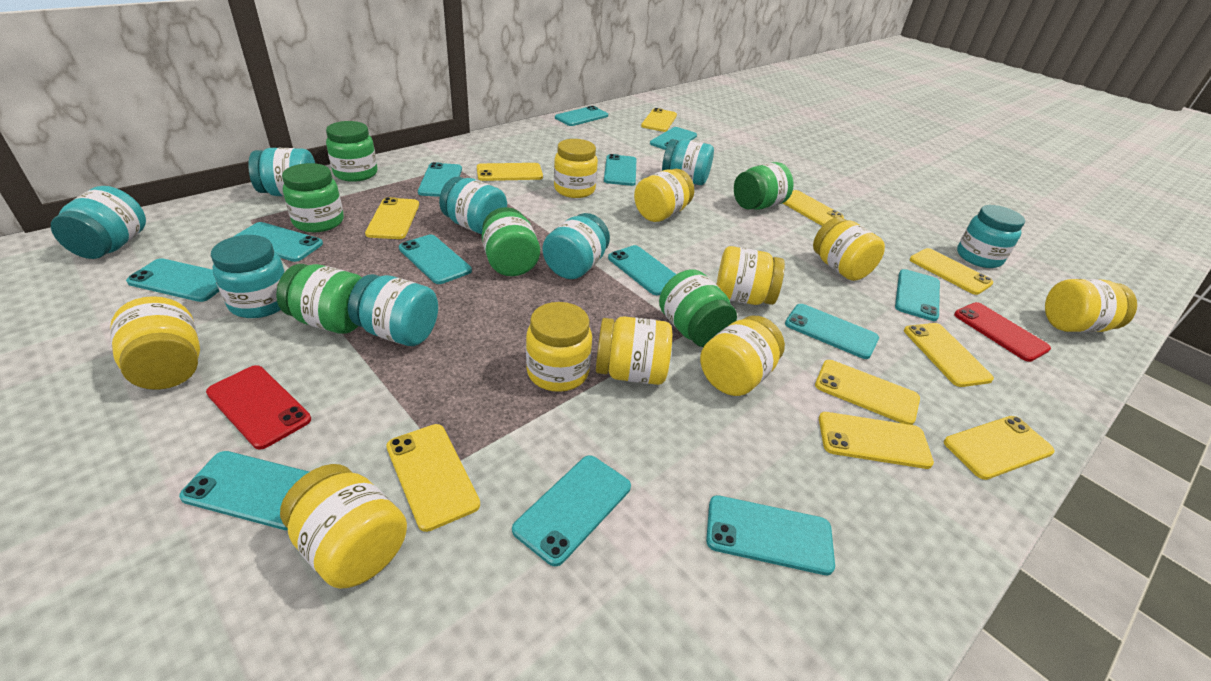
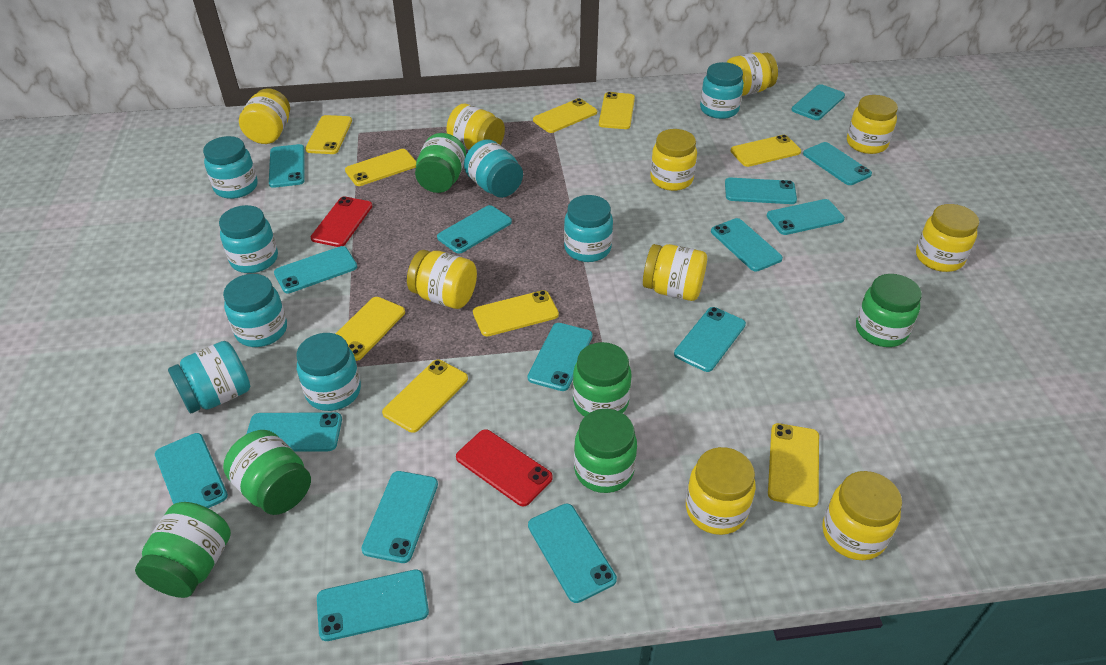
turquoise phone: [126,258,219,302] [179,451,309,530] [233,222,323,262] [399,234,472,284] [418,162,462,197] [512,455,631,566] [555,106,608,126] [604,154,636,186] [608,245,677,295] [650,127,697,150] [706,495,835,575] [785,304,879,359] [895,269,940,321] = 13 -> [155,433,228,508] [247,412,342,452] [269,144,305,188] [274,246,357,293] [317,569,429,641] [361,471,438,563] [437,205,512,254] [527,323,592,391] [528,504,617,603] [674,307,746,372] [711,218,783,272] [725,178,797,204] [767,199,845,235] [791,84,845,120] [803,142,872,185] = 15
yellow phone: [365,197,419,239] [386,424,480,532] [477,163,543,181] [641,108,677,132] [783,190,844,226] [815,360,920,425] [819,412,934,469] [904,323,994,387] [910,248,993,295] [944,416,1055,480] = 10 -> [305,115,352,154] [336,297,405,361] [345,149,417,186] [382,360,468,433] [473,290,559,336] [533,98,597,133] [599,92,635,129] [731,135,801,167] [768,423,819,507] = 9

